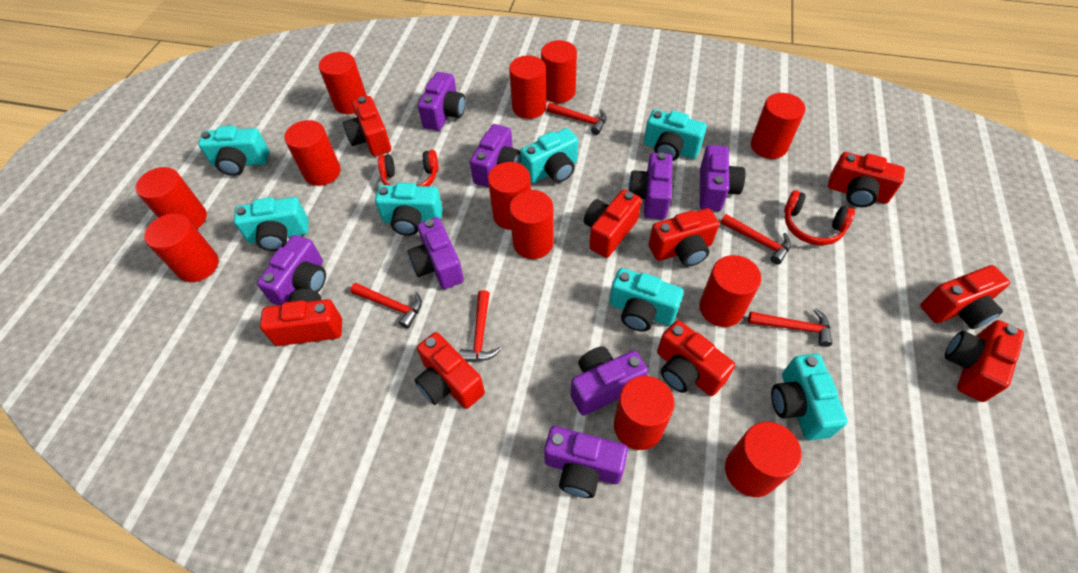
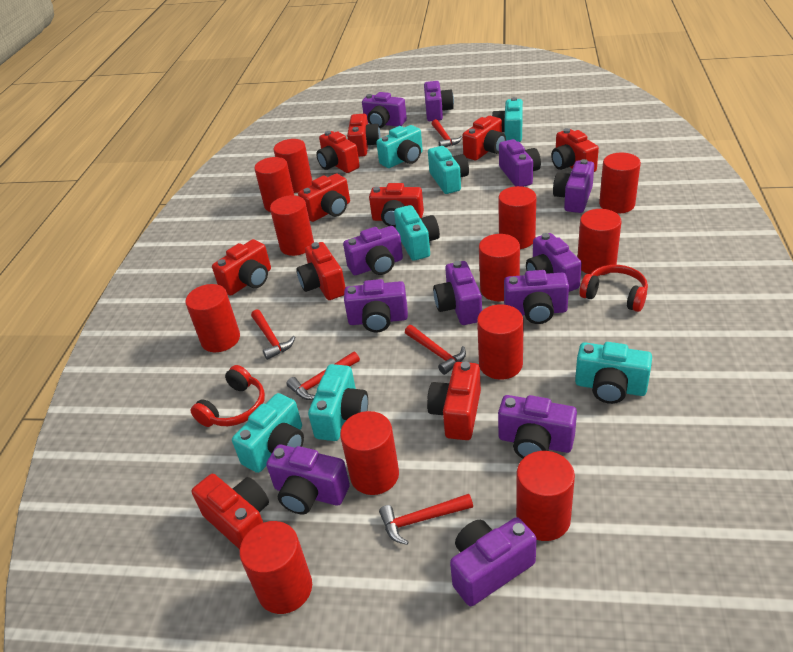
purple camera: [257,235,326,305] [408,217,464,289] [418,72,465,131] [470,124,521,188] [544,426,628,498] [571,346,648,416] [628,152,672,219] [700,145,746,211] = 8 -> [266,444,350,514] [343,226,403,275] [344,279,408,332] [362,92,407,128] [424,81,454,121] [433,261,482,325] [450,517,537,606] [498,395,577,458] [499,139,541,187] [504,270,569,324] [526,233,582,292] [553,159,594,213] = 12
red camera: [260,289,342,346] [343,96,391,156] [415,332,485,409] [584,189,642,258] [649,208,719,267] [657,320,735,396] [828,152,905,207] [921,265,1010,329] [945,320,1024,402] = 9 -> [192,474,269,549] [212,239,271,296] [296,242,346,300] [298,174,350,222] [316,131,360,173] [347,114,381,157] [369,183,424,227] [427,361,481,440] [462,116,506,160] [551,128,599,172] = 10

